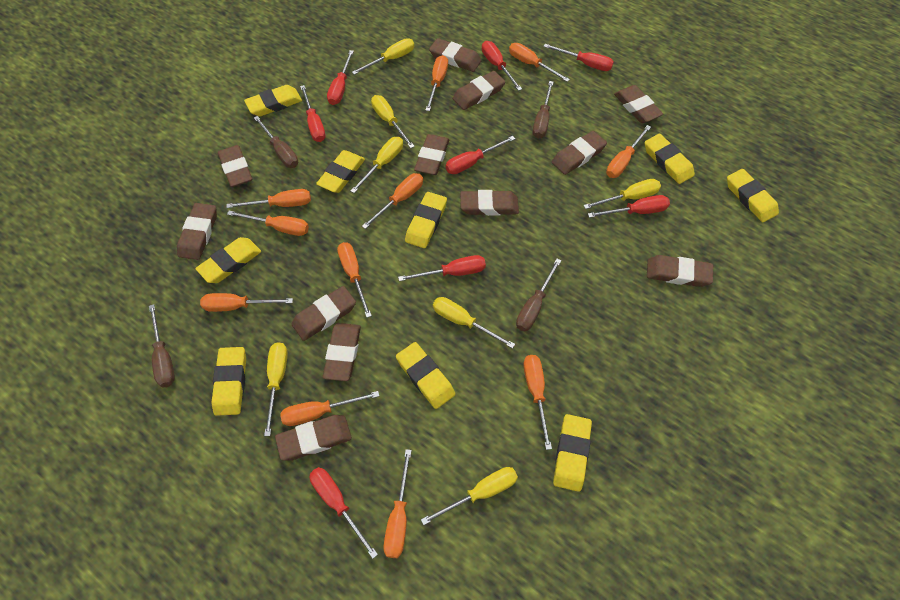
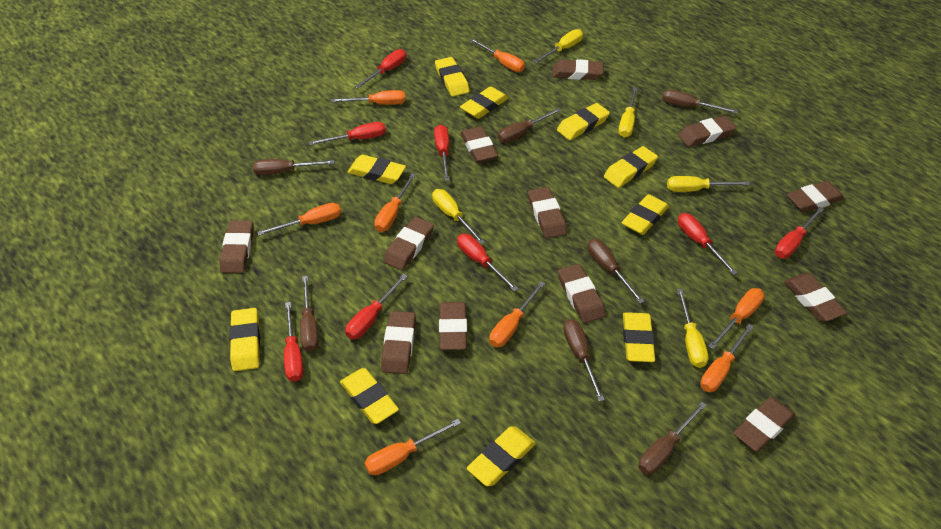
brown screwdriver: [149,304,175,388] [254,116,298,168] [516,259,561,331] [533,81,553,139] = 4 -> [253,159,334,175] [300,276,319,352] [498,108,561,143] [563,319,605,401] [588,239,645,304] [639,402,707,475] [662,89,738,113] = 7
orange screwdriver: [200,293,293,312] [226,189,311,208] [227,211,309,236] [280,391,379,426] [337,242,372,318] [362,173,423,229] [384,449,412,558] [425,55,448,111] [509,43,570,82] [523,355,552,450] [606,125,651,178] = 11 -> [257,203,341,236] [331,90,406,105] [364,419,461,475] [374,173,416,232] [470,38,525,72] [489,281,545,347] [700,324,754,392] [708,288,765,349] = 8
yellow eraser: [195,237,261,283] [211,347,246,416] [244,85,302,117] [316,150,365,193] [396,342,455,409] [405,192,447,248] [553,414,592,492] [645,134,695,184] [727,169,779,222] = 9 -> [229,308,260,371] [340,368,399,424] [347,155,406,184] [435,57,470,96] [460,86,508,119] [467,426,536,486] [557,103,610,140] [604,146,658,188] [622,194,669,235] [623,312,655,362] = 10
yellow screwdriver: [264,342,288,436] [351,137,403,193] [352,38,414,75] [371,95,415,148] [421,467,518,525] [433,297,515,349] [583,179,661,209] = 7 -> [432,189,485,244] [533,29,583,63] [618,87,638,138] [667,176,750,192] [677,289,709,368] = 5

